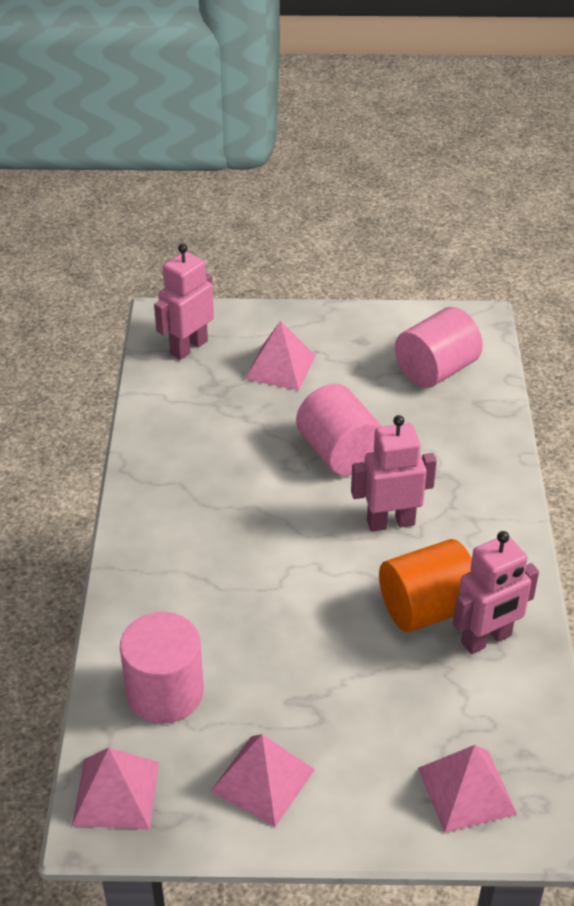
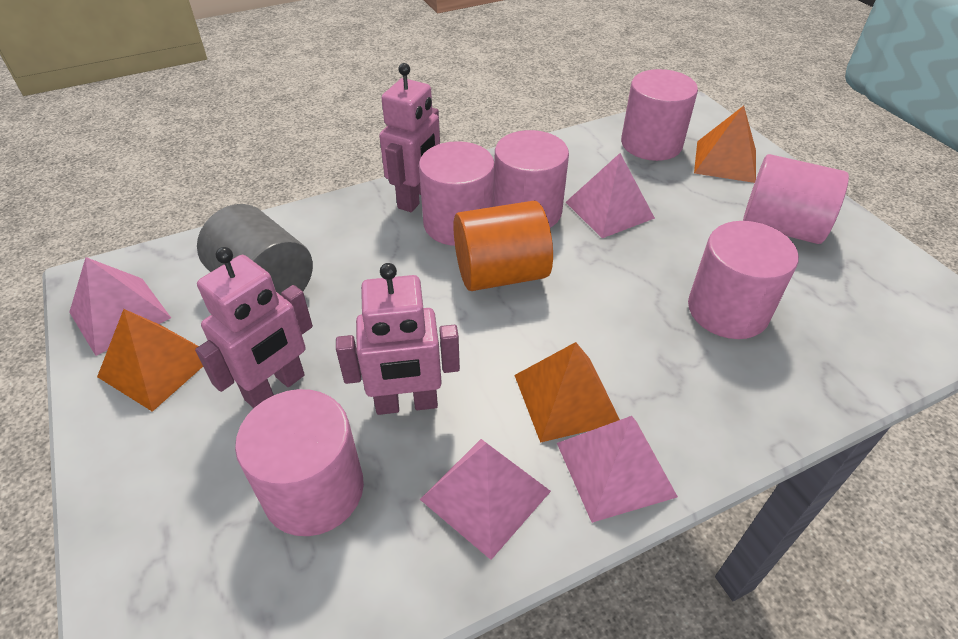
grey cylinder: none = 0 -> [197,204,313,295] = 1
orange pyramid: none = 0 -> [97,309,203,412] [514,342,620,443] [694,106,756,183] = 3
pink cylinder: [120,612,204,723] [296,384,382,476] [395,307,483,388] = 3 -> [235,389,364,536] [419,141,495,246] [494,130,569,228] [621,69,698,161] [688,221,799,339] [743,154,849,244] = 6

